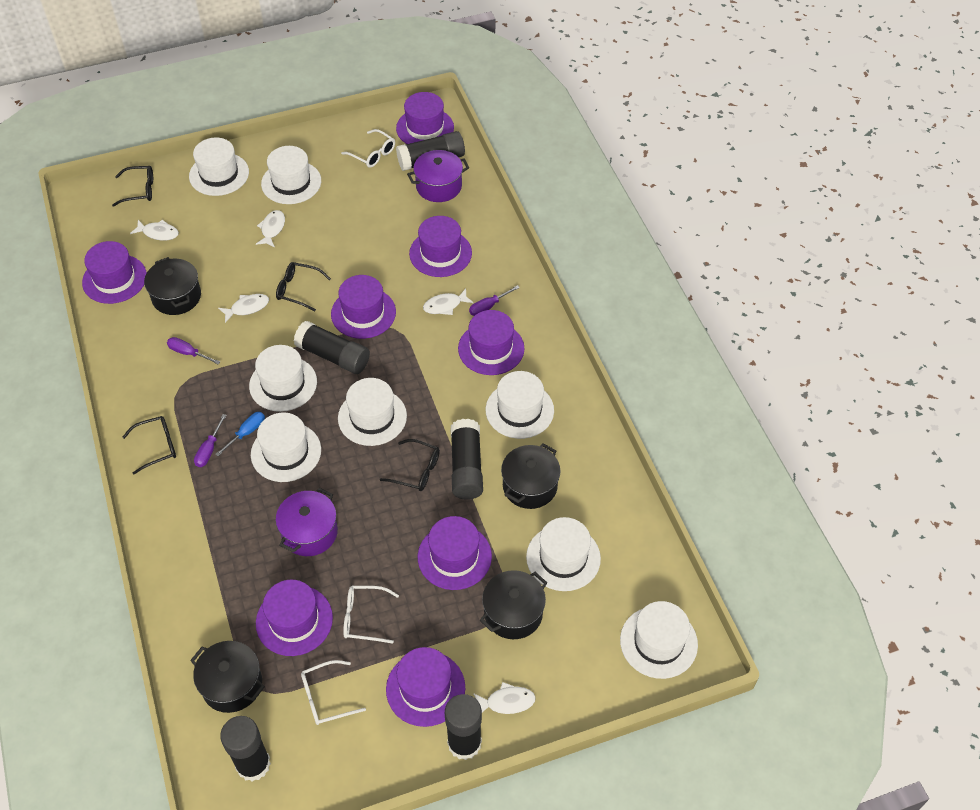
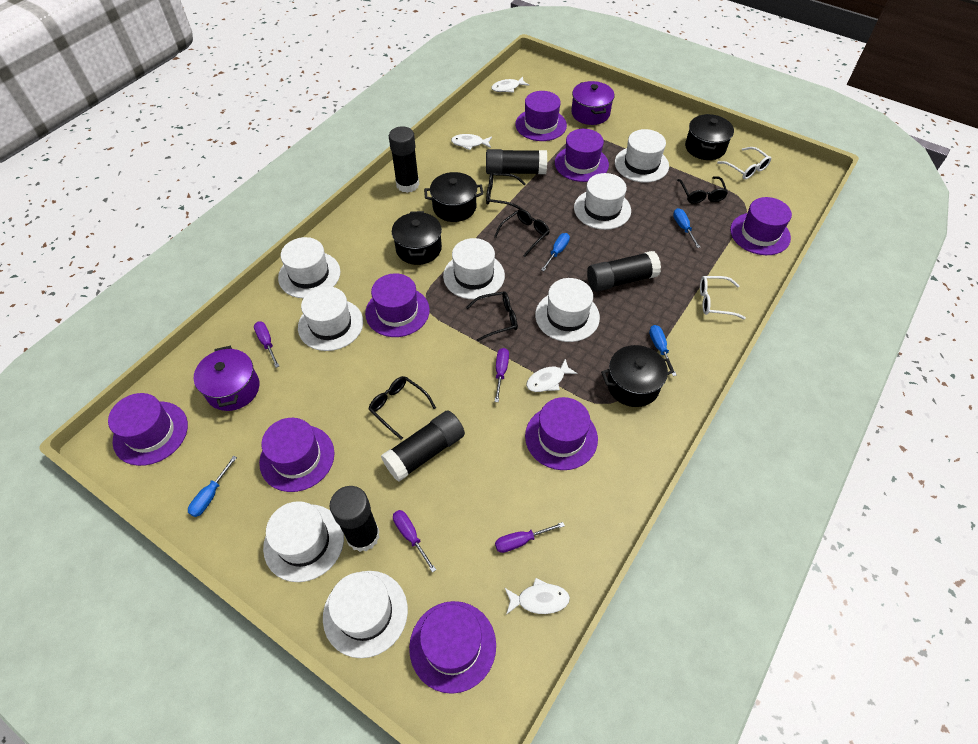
black glasses: [112,166,153,206] [123,416,176,474] [276,262,331,311] [380,439,440,491] = 4 -> [368,376,436,440] [466,291,518,341] [486,172,526,209] [494,209,550,257] [677,177,728,204] = 5
blue screwdriver: [215,412,265,456] = 1 -> [188,456,237,517] [541,233,570,271] [649,325,677,376] [673,208,700,248] = 4
purple screwdriver: [167,337,220,364] [194,414,227,467] [469,285,520,316] = 3 -> [254,321,279,368] [393,510,436,573] [495,348,509,402] [495,522,565,553] = 4
white fish: [130,220,179,241] [218,294,269,323] [256,210,285,247] [423,289,474,315] [473,682,536,714] = 5 -> [451,134,492,150] [491,77,529,93] [505,578,570,615] [526,359,578,392] = 4
white glasses: [301,660,366,725] [341,129,395,168] [343,586,399,644] = 3 -> [700,276,746,319] [717,147,771,179] = 2

